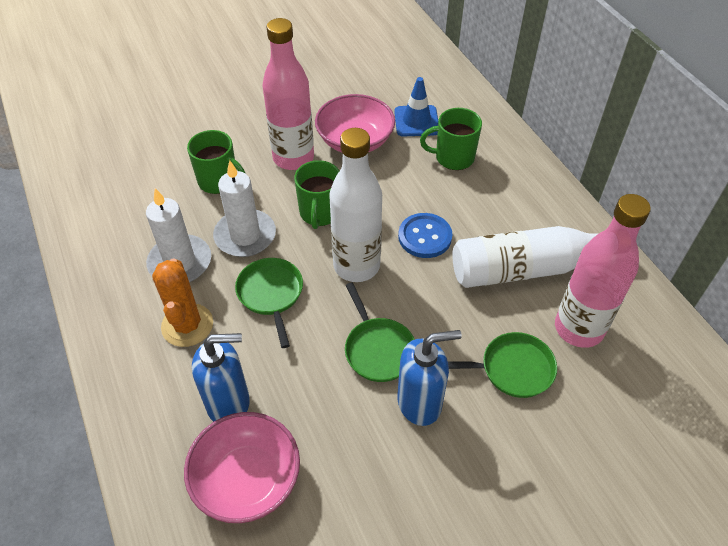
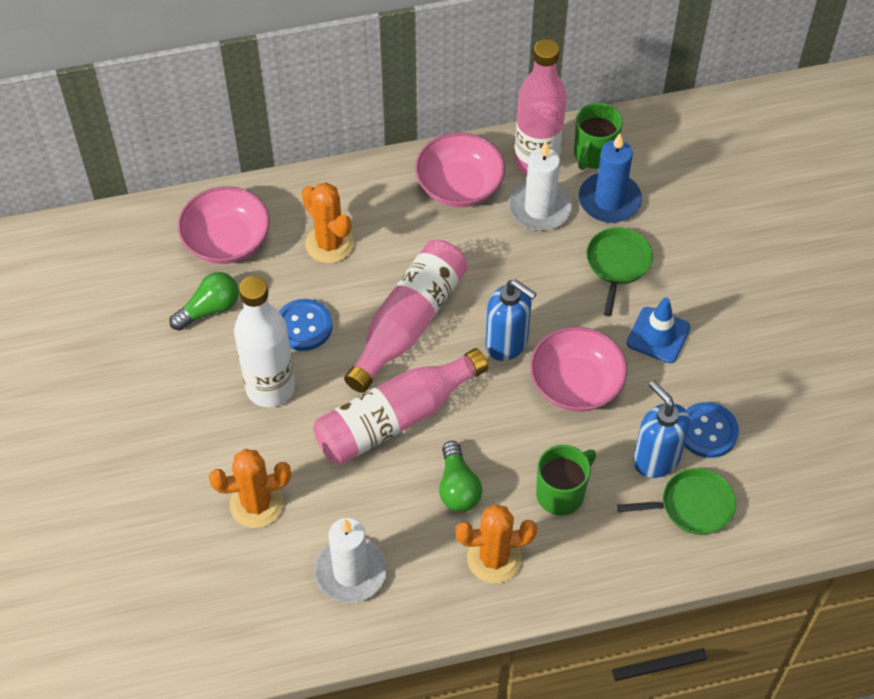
blue button: [398,213,452,258] = 1 -> [279,299,332,351] [684,402,739,458] = 2
blue candle: none = 0 -> [579,133,642,223] = 1
green light bulb: none = 0 -> [169,272,239,331] [439,441,482,512] = 2
green mug: [187,130,246,194] [294,160,339,229] [420,108,482,170] = 3 -> [536,445,596,515] [574,103,623,170] = 2
green pan: [235,258,303,348] [345,283,415,382] [448,332,557,398] = 3 -> [586,227,653,316] [617,468,736,535] = 2
orange cactus: [152,259,213,347] = 1 -> [209,449,291,528] [302,183,354,263] [455,504,537,583] = 3
pink bottle: [262,18,314,170] [555,194,651,348] = 2 -> [313,348,488,465] [344,240,467,393] [515,39,567,175] = 3
pink bowl: [184,412,300,523] [315,94,395,152] = 2 -> [178,186,270,264] [415,132,505,207] [530,327,627,412] = 3
white bottle: [329,128,382,282] [452,226,599,288] = 2 -> [234,276,295,407] = 1

